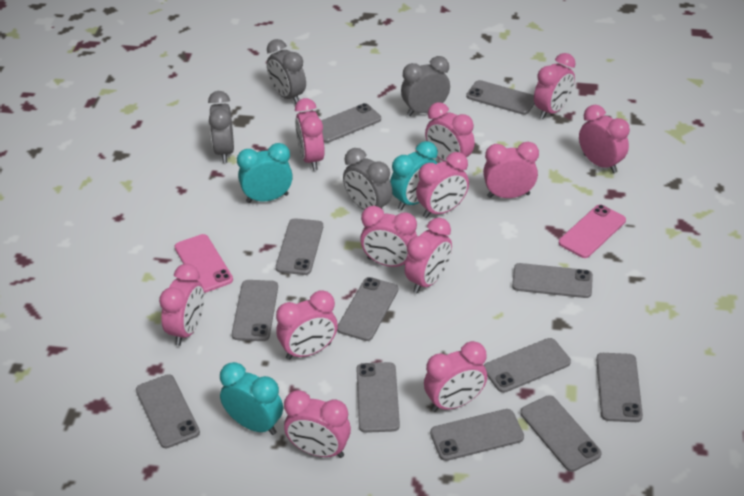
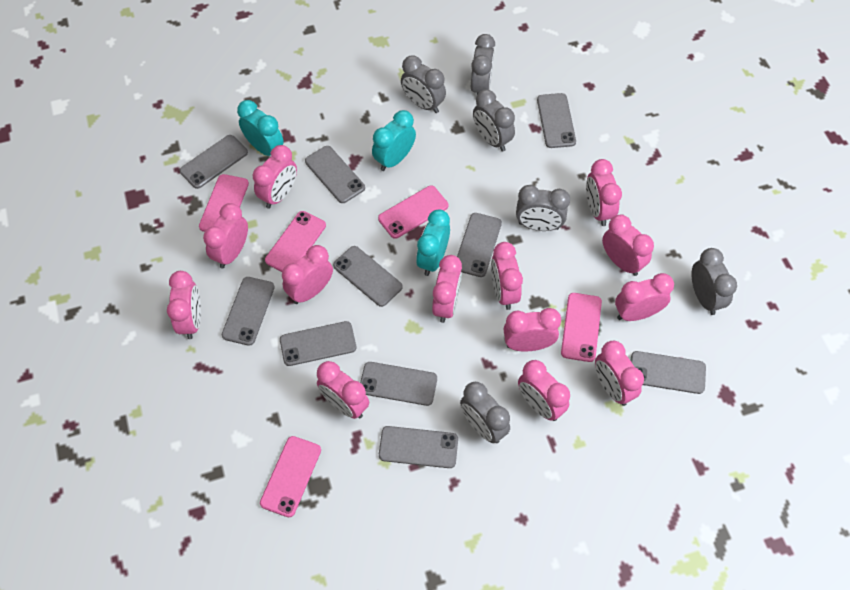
grey clock: [208,91,234,163] [267,39,306,103] [343,148,393,210] [401,56,450,116] = 4 -> [401,55,446,113] [460,382,510,443] [471,34,495,94] [473,89,515,152] [516,185,570,231] [691,248,737,315] = 6
grey phone: [136,374,200,448] [232,280,278,341] [276,218,323,275] [321,103,381,143] [337,277,398,341] [356,362,400,433] [430,409,524,461] [466,80,535,115] [484,338,571,393] [512,263,593,298] [520,395,602,472] [596,353,643,422] = 12 -> [180,135,248,189] [222,277,275,346] [280,321,356,366] [305,146,365,203] [333,246,403,307] [360,362,437,406] [379,426,458,468] [457,213,502,277] [537,93,576,148] [631,351,706,394] = 10
pink clock: [159,264,204,346] [276,290,338,360] [284,390,351,458] [295,98,325,171] [360,206,417,267] [405,218,452,294] [416,152,469,218] [424,341,487,412] [425,102,475,162] [483,142,539,198] [534,53,576,119] [579,105,630,173] = 12 -> [167,271,201,339] [203,203,248,269] [253,145,297,209] [282,245,333,304] [317,361,369,419] [432,255,462,323] [491,242,523,310] [503,308,561,352] [518,360,570,421] [586,159,622,226] [595,341,644,406] [602,215,654,276] [615,273,674,321] = 13
pink phone: [175,234,233,293] [559,205,626,258] = 2 -> [199,174,249,232] [260,436,321,517] [265,211,326,272] [378,186,448,239] [561,293,602,362] = 5

